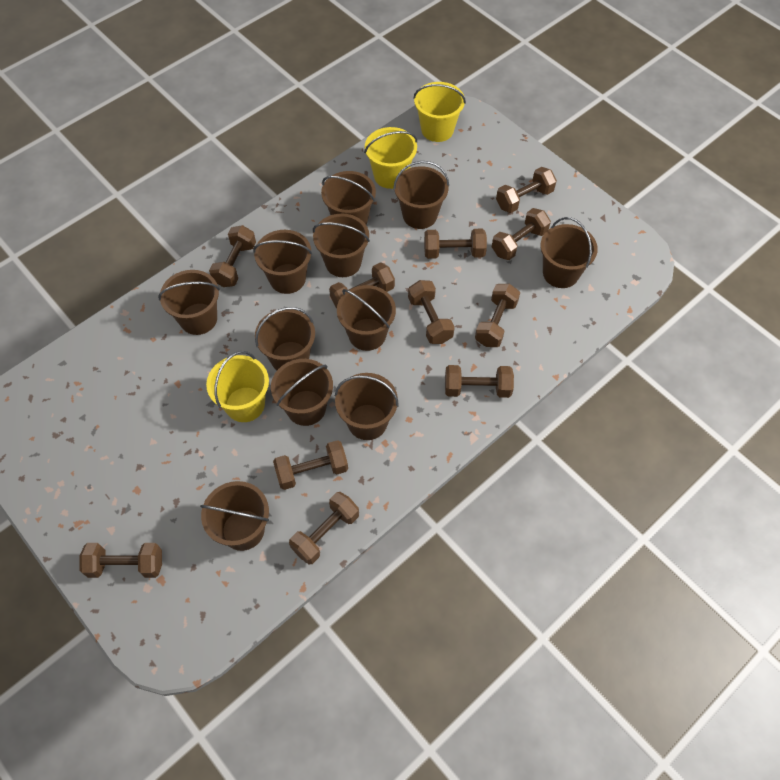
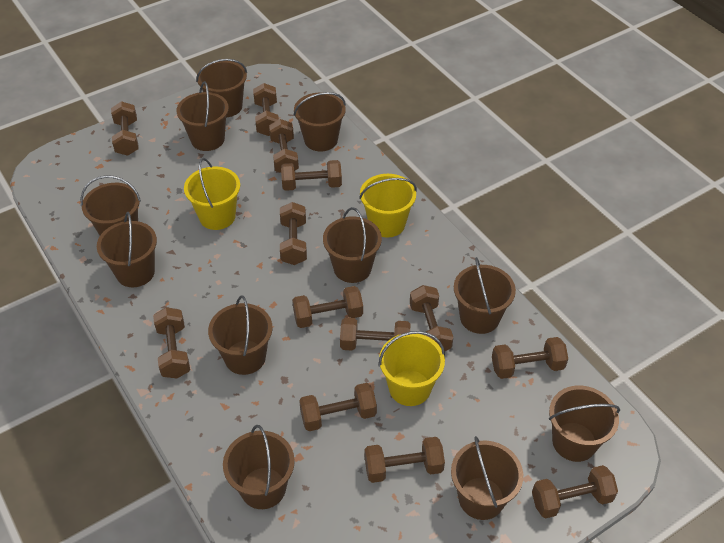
brown dumbbell: [79,543,162,578] [209,225,256,287] [273,440,348,490] [289,492,359,565] [329,262,395,308] [408,280,455,344] [424,229,487,259] [445,365,514,398] [475,284,520,347] [492,208,551,260] [496,167,557,213] = 11 -> [111,101,139,156] [153,307,190,378] [253,83,279,136] [269,119,299,173] [280,202,307,265] [281,160,342,191] [292,286,363,328] [299,383,377,431] [340,318,410,351] [364,437,445,483] [410,285,453,352] [492,337,568,379] [532,465,618,518] = 13

